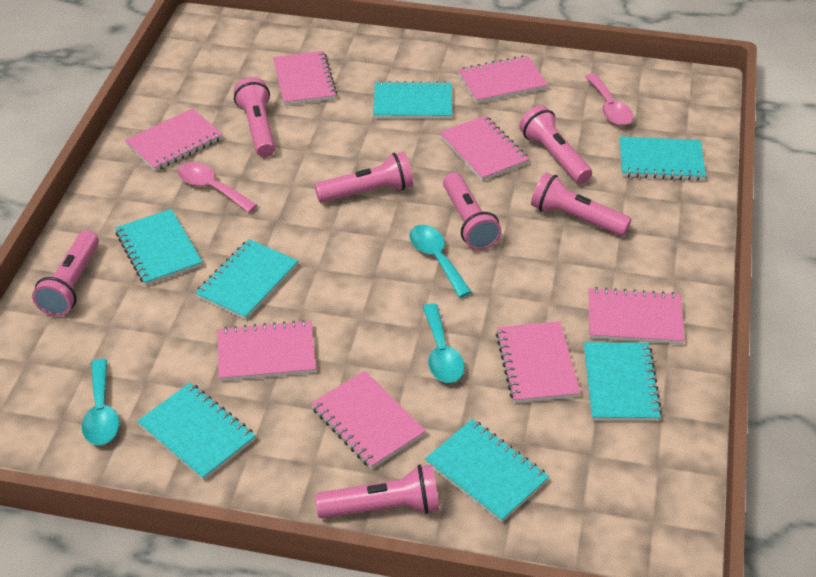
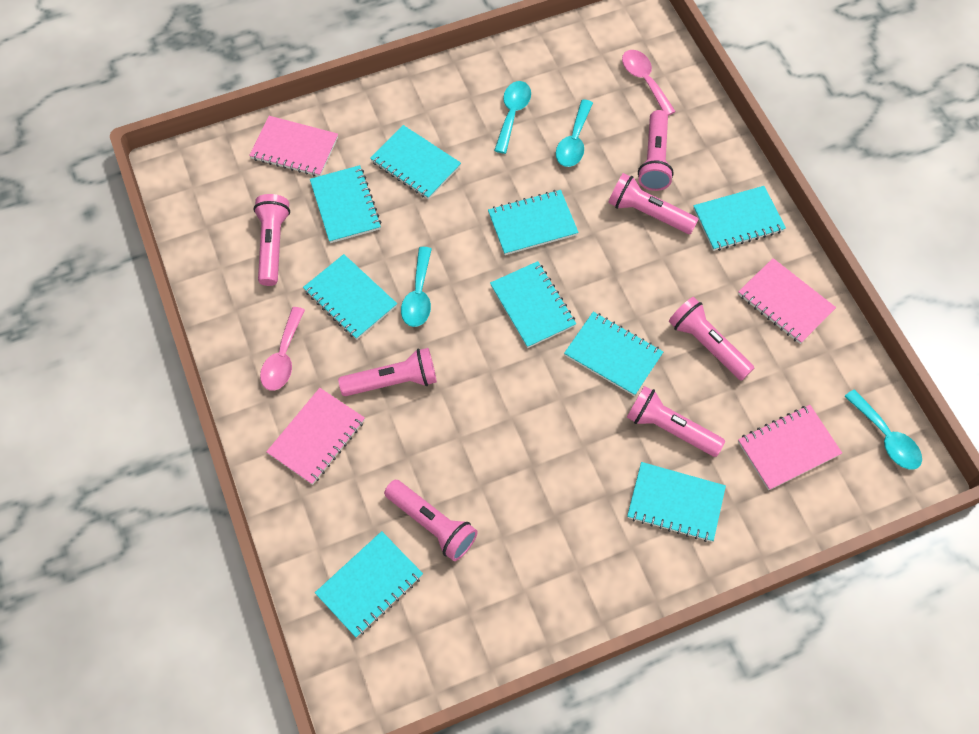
pink notebook: [125,108,223,171] [218,320,316,382] [273,51,337,106] [311,371,426,469] [439,115,529,181] [458,55,548,104] [496,321,580,403] [589,287,685,345] = 8 -> [249,116,338,176] [266,388,365,485] [738,258,836,344] [738,405,842,490] = 4
turquoise notebook: [115,209,202,286] [137,383,256,480] [195,239,298,320] [373,81,452,119] [425,419,549,523] [584,342,662,421] [620,136,706,181] = 7 -> [303,254,397,340] [310,165,381,243] [315,531,423,638] [370,125,461,200] [488,190,579,255] [490,261,576,348] [564,312,663,396] [627,462,726,542] [693,186,786,251] = 9
turquoise spoon: [82,359,119,445] [409,225,472,297] [423,303,465,383] = 3 -> [401,247,432,327] [494,81,531,154] [556,99,593,167] [844,389,922,470] = 4

